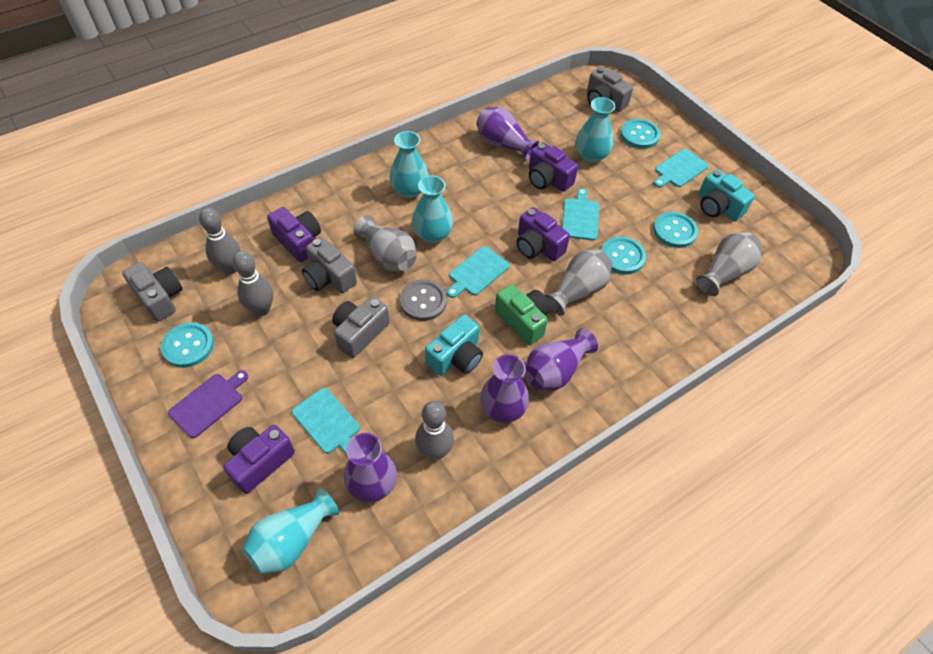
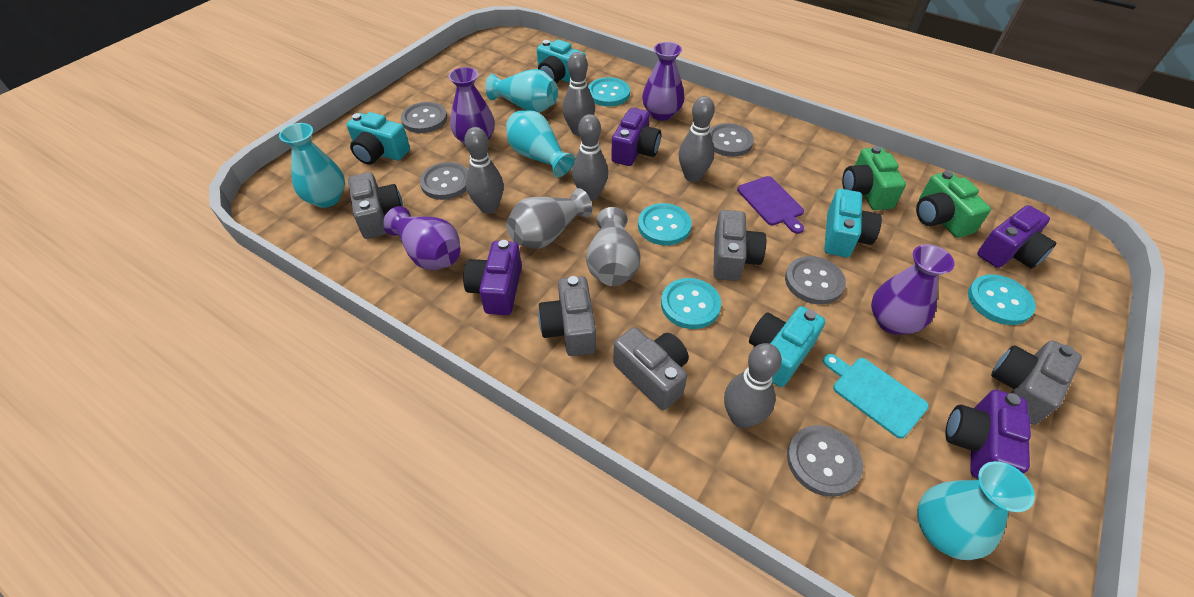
green camera: [495,284,550,345] = 1 -> [842,146,906,210] [916,171,991,238] = 2
grey bowling pin: [199,208,240,275] [232,251,273,316] [415,401,454,460] = 3 -> [464,127,504,214] [562,52,595,136] [572,114,608,201] [679,96,715,182] [724,343,782,428] = 5
grey button: [400,279,447,321] = 1 -> [401,102,447,133] [420,162,468,200] [710,123,754,157] [785,256,846,305] [787,425,863,497] = 5
grey camera: [122,262,182,322] [302,237,357,293] [332,296,390,358] [587,67,633,112] = 4 -> [348,172,403,239] [538,276,596,356] [613,327,689,410] [713,210,766,281] [991,340,1082,425] = 5
grey vase: [353,215,417,272] [545,249,612,316] [696,232,761,296] = 3 -> [506,188,592,249] [586,207,641,286] = 2
turquoise camera: [425,315,483,376] [698,169,755,221] = 2 -> [346,112,410,165] [537,39,586,83] [749,306,825,387] [824,189,882,257] = 4
turquoise cutting board: [292,388,360,455] [447,246,510,298] [562,188,599,240] [654,149,708,188] = 4 -> [823,354,929,439] = 1

